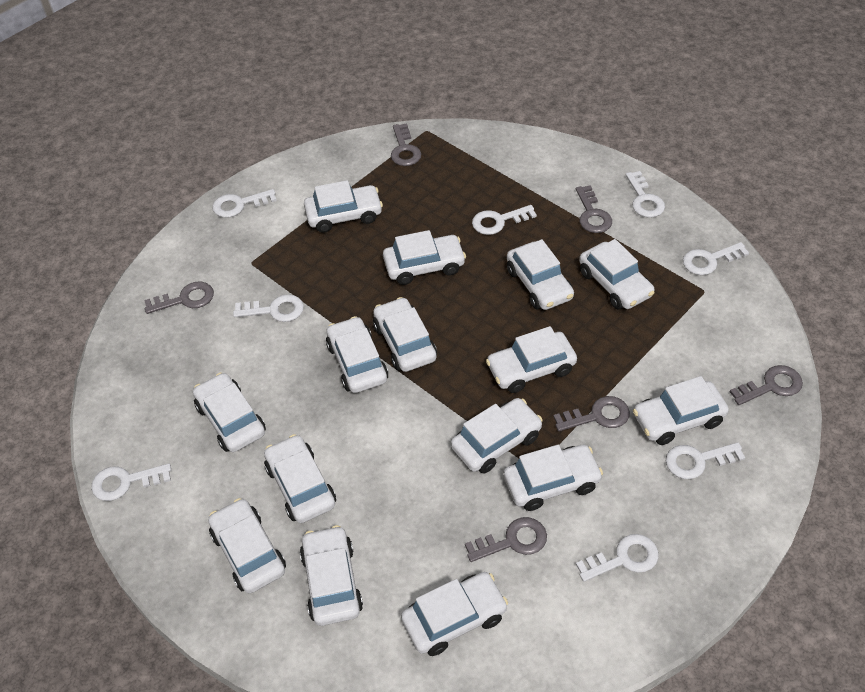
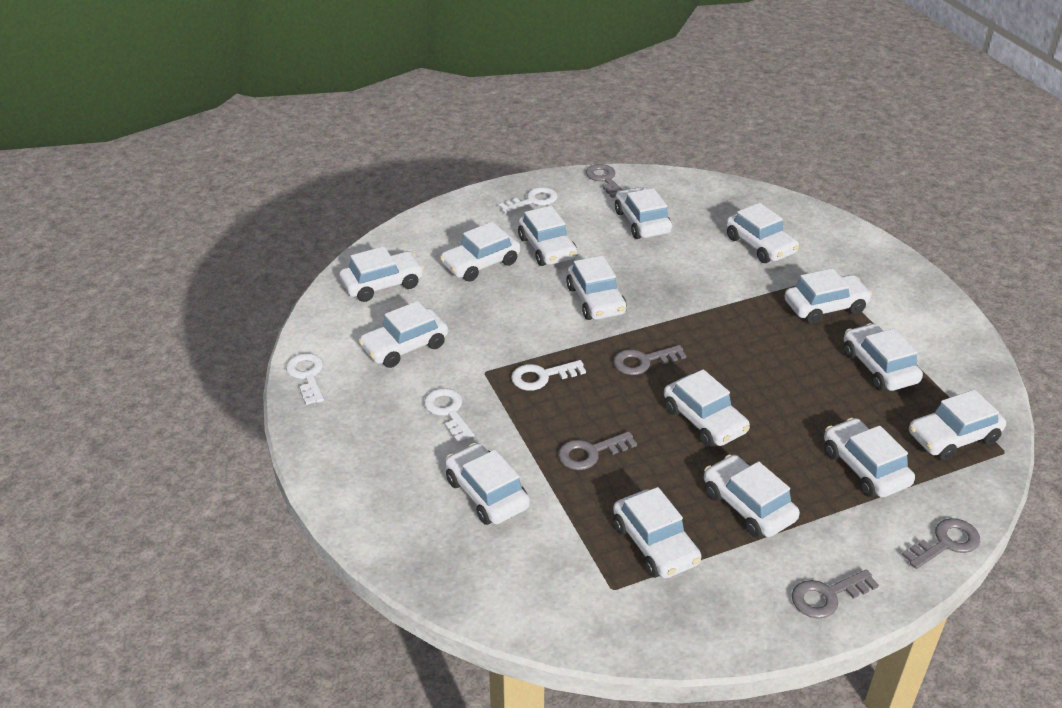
grey key: [144,281,214,314] [391,124,421,166] [465,517,547,562] [553,396,630,431] [576,185,612,233] [730,365,803,405] = 6 -> [558,431,637,470] [586,164,622,198] [613,345,686,375] [792,569,879,619] [902,518,980,569] = 5
white key: [91,464,171,501] [212,189,277,218] [233,294,304,322] [472,205,537,235] [576,534,659,582] [625,171,665,218] [666,442,745,479] [683,242,749,275] = 8 -> [286,353,324,405] [424,388,475,442] [498,187,558,214] [511,360,586,391] = 4

